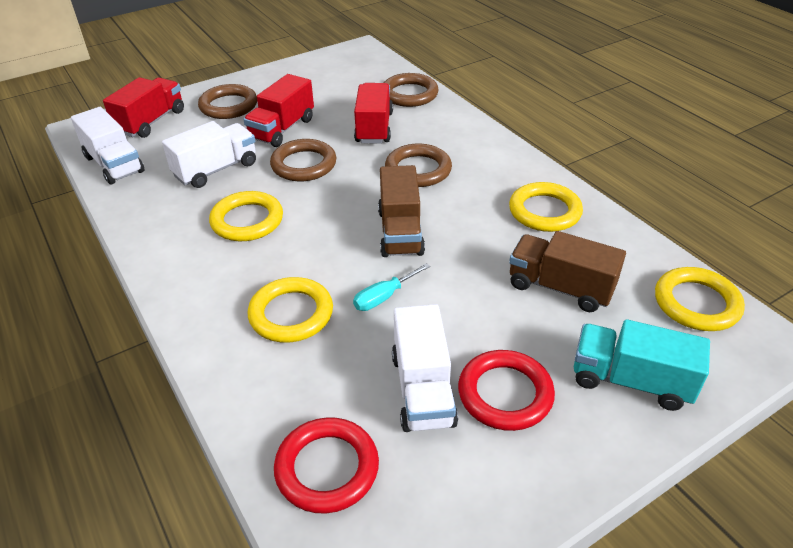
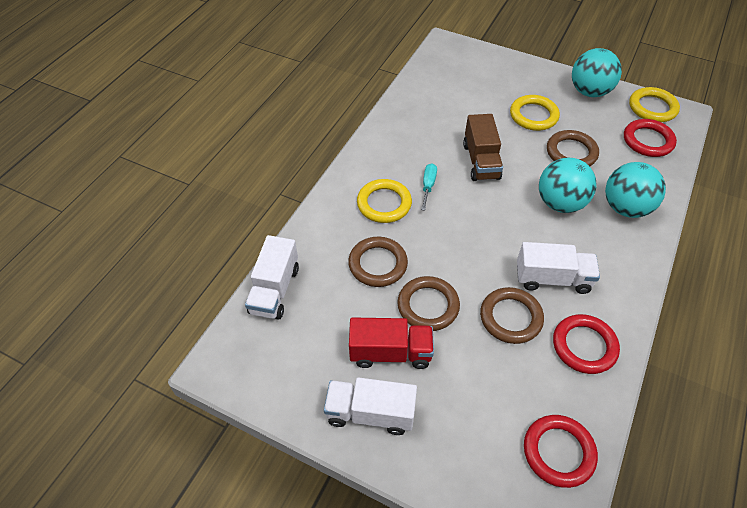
brown truck: [378,165,425,257] [509,231,626,312] = 2 -> [463,114,503,181] = 1
red ring: [274,417,379,513] [458,350,555,431] = 2 -> [524,415,598,488] [553,314,620,374] [624,119,677,157] = 3
red truck: [103,77,184,138] [243,74,314,147] [354,83,393,144] = 3 -> [349,317,434,369] = 1
turquoise ball: none = 0 -> [539,157,597,213] [572,48,622,97] [605,162,666,218] = 3
turquoise truck: [574,319,710,411] = 1 -> none = 0
yellow ring: [209,191,283,241] [248,277,333,343] [509,182,583,232] [655,267,745,331] = 4 -> [357,179,412,223] [510,95,560,131] [629,87,680,122] = 3

